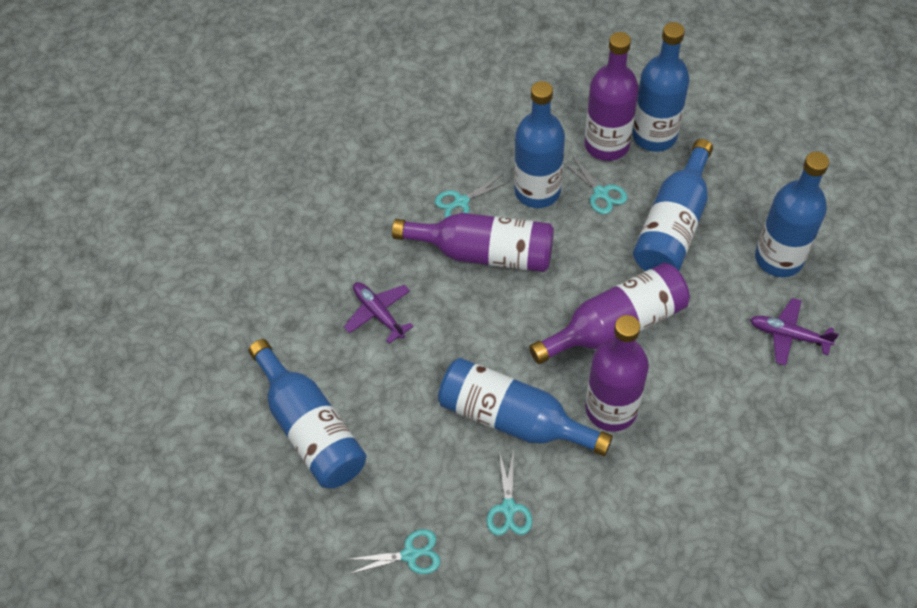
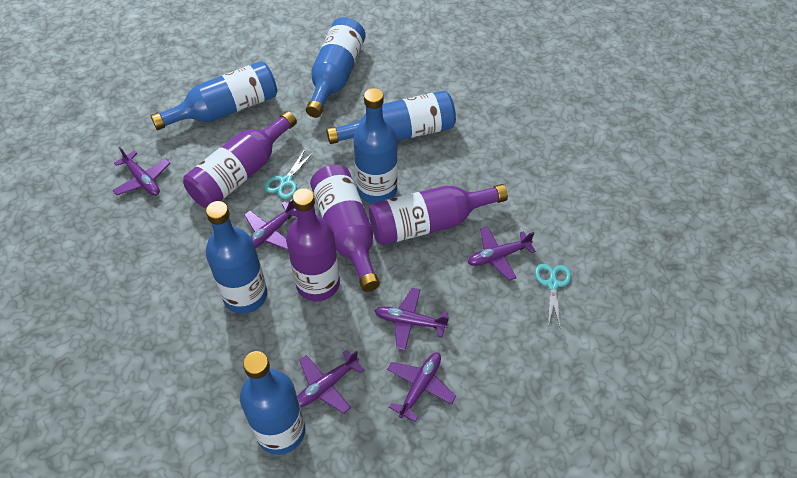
purple plane: [344,282,414,344] [750,298,839,366] = 2 -> [112,147,170,196] [244,199,297,250] [297,349,364,414] [375,288,449,350] [387,352,456,422] [468,226,536,281] = 6
turquoise scissors: [347,529,441,574] [435,174,509,218] [487,449,532,535] [563,155,627,214] = 4 -> [264,149,314,199] [535,264,571,327] = 2

